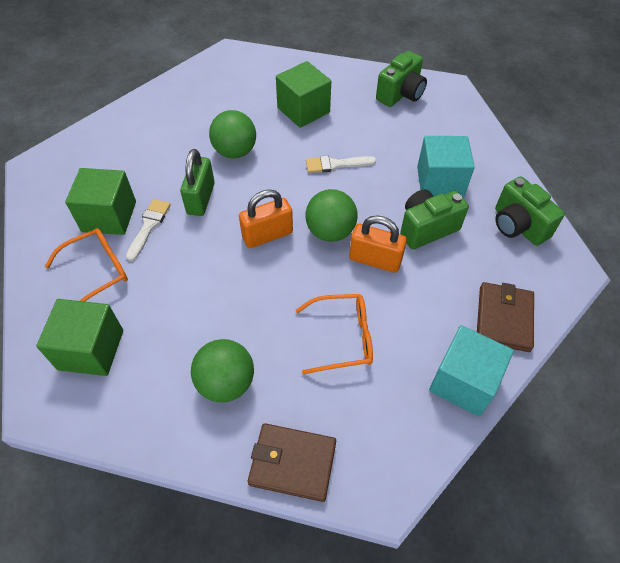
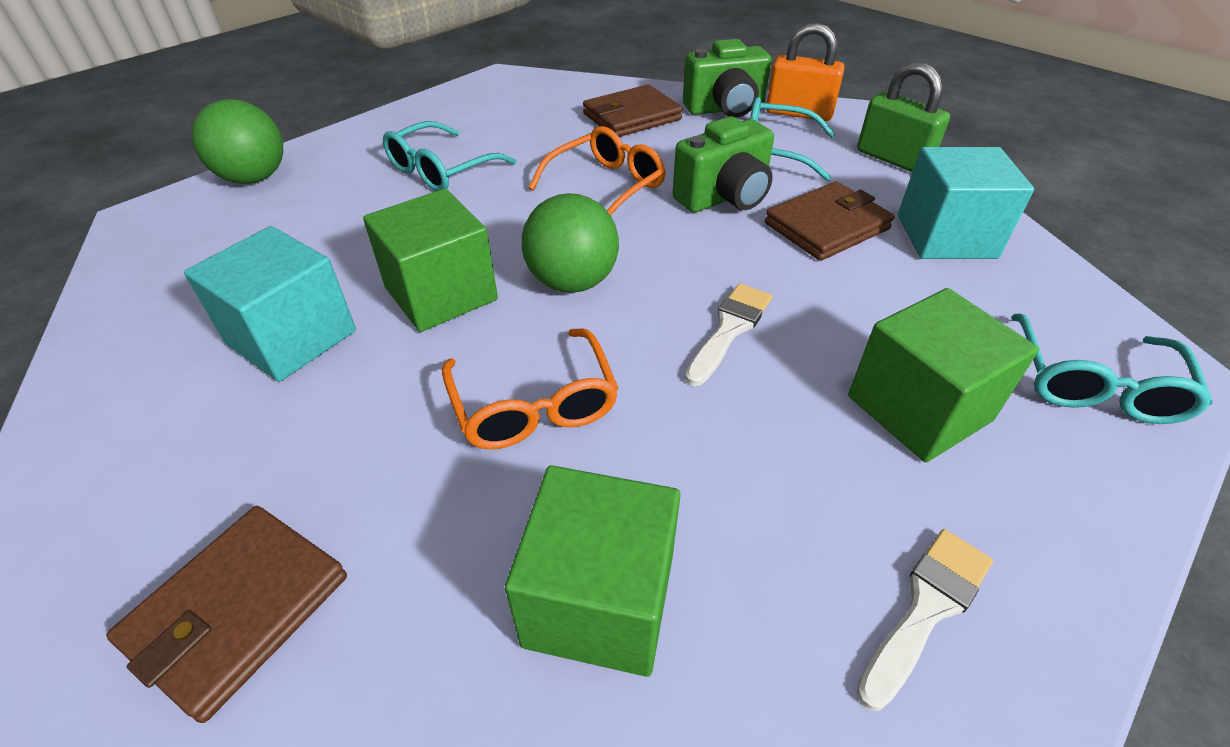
brown wallet: [248,423,336,502] [477,282,534,352] = 2 -> [106,506,347,723] [583,84,683,137] [765,181,895,261] = 3
green ball: [191,339,254,402] [209,110,256,159] [305,189,358,242] = 3 -> [192,99,283,184] [522,193,619,293] = 2
green camera: [376,51,427,107] [400,189,469,249] [495,176,565,246] = 3 -> [672,116,774,212] [683,39,771,118] = 2
orange padlock: [239,189,293,248] [349,215,407,273] = 2 -> [766,23,845,121] = 1
turquoise glasses: none = 0 -> [383,121,517,191] [750,97,835,181] [1011,313,1213,424] = 3

